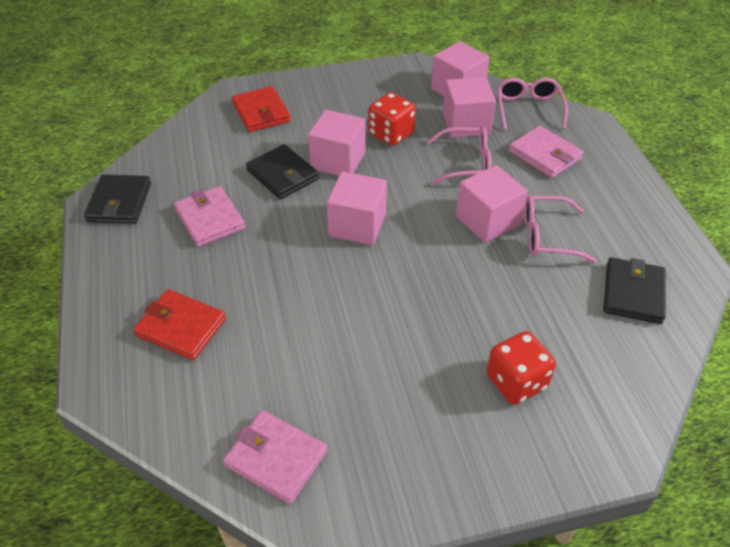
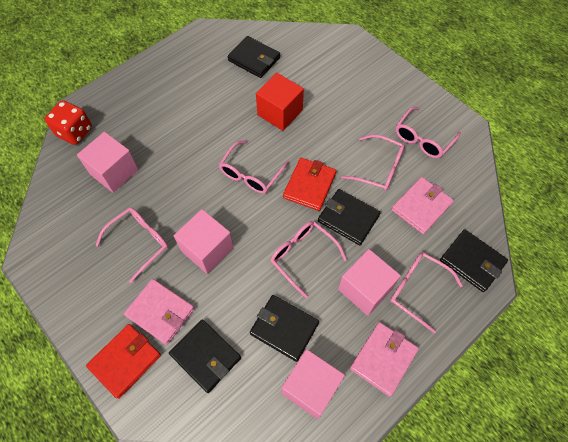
black wallet: [84,174,151,224] [246,144,319,199] [603,257,666,324] = 3 -> [169,320,241,393] [228,36,280,78] [250,295,319,362] [318,189,381,245] [440,229,508,292] = 5
pink cube: [308,110,365,176] [327,171,387,245] [431,41,490,96] [443,77,496,138] [456,165,528,243] = 5 -> [77,132,139,193] [174,209,234,274] [282,349,345,419] [338,249,401,316] = 4
pink glasses: [427,126,491,184] [497,78,568,130] [524,196,596,263] = 3 -> [96,208,168,283] [219,140,289,193] [270,221,347,298] [342,135,405,191] [390,252,463,333] [395,107,460,158] = 6
red cube: none = 0 -> [256,73,304,131] = 1
red dice: [368,92,416,146] [487,331,556,405] = 2 -> [45,100,92,145] = 1

